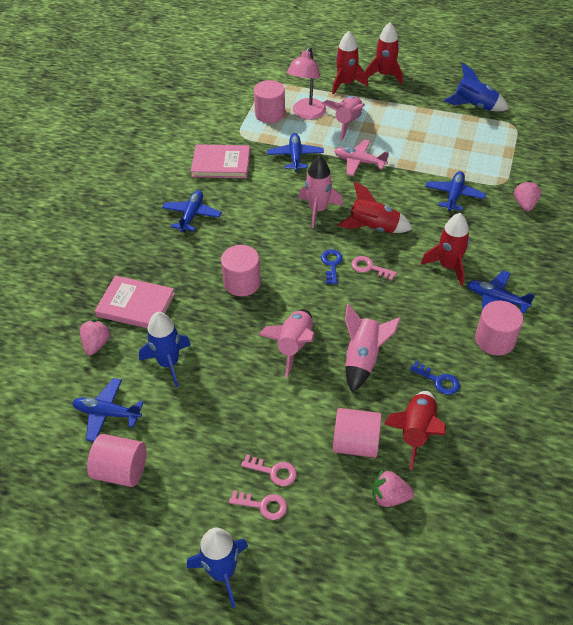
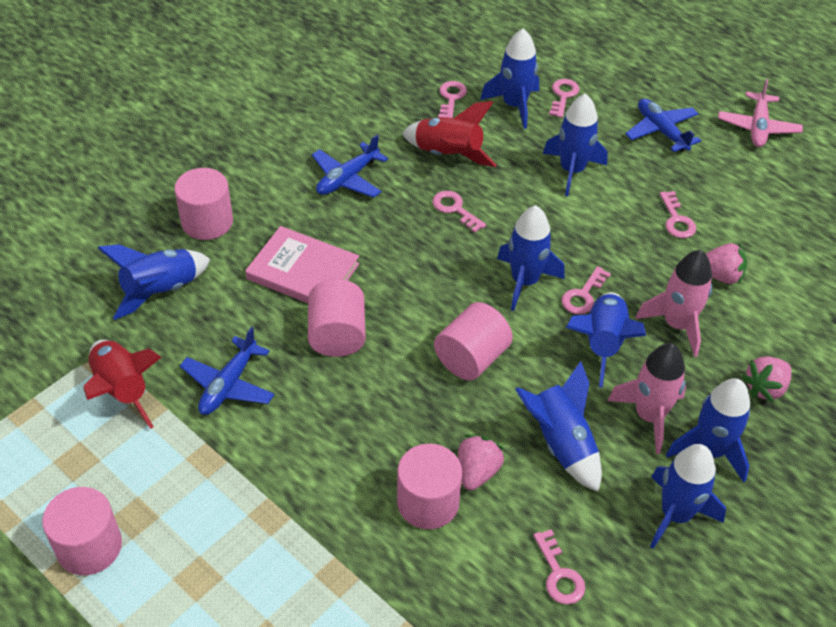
blue key: [321,249,343,284] [410,361,460,395] = 2 -> none = 0
blue plane: [72,378,144,442] [162,190,222,232] [267,133,324,172] [426,171,486,212] [467,271,535,314] = 5 -> [180,327,275,415] [312,134,388,198] [625,99,701,152] = 3
blue rocket: [139,312,191,387] [187,528,248,608] [444,63,509,112] = 3 -> [98,244,210,320] [480,28,539,129] [497,205,565,311] [515,361,602,492] [543,93,608,196] [566,292,646,388] [650,444,726,549] [666,378,750,483] = 8
pink book: [95,276,175,328] [191,144,250,178] = 2 -> [245,226,359,303] = 1
pink key: [229,490,287,520] [241,454,297,486] [351,256,397,280] = 3 -> [433,191,486,233] [438,81,467,118] [533,529,585,604] [549,79,580,118] [562,266,611,314] [660,191,696,238] = 6
pink lamp: [287,47,326,120] = 1 -> none = 0
pink rocket: [258,309,315,378] [299,156,343,228] [322,96,365,140] [345,303,401,392] = 4 -> [607,343,686,454] [636,250,712,357] = 2
red rocket: [332,31,368,95] [337,181,413,233] [365,22,403,84] [384,391,446,470] [421,213,470,286] = 5 -> [84,340,162,429] [402,101,497,167] = 2

